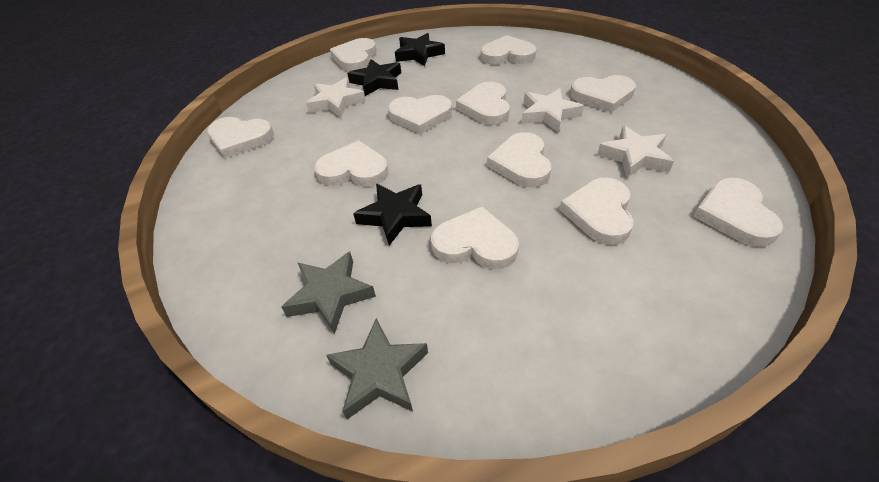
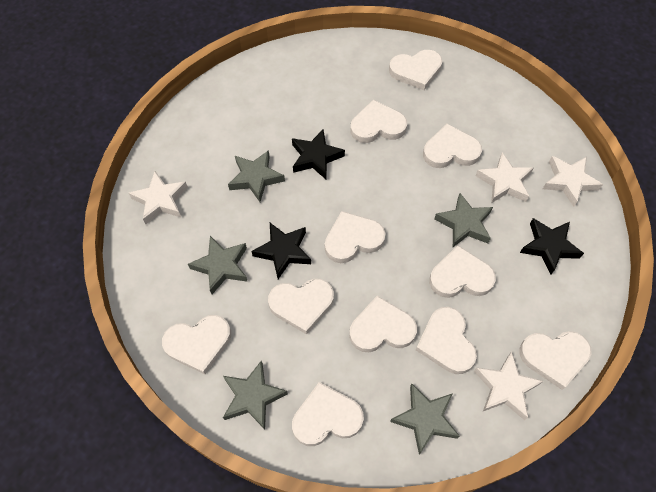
grey star: [281,252,376,334] [326,318,428,419] = 2 -> [188,236,248,294] [223,360,288,430] [228,150,285,202] [390,384,460,455] [435,193,493,247] = 5
white star: [306,78,366,118] [521,88,584,133] [597,125,674,178] = 3 -> [129,171,188,224] [474,352,543,420] [476,152,533,203] [543,156,603,207] = 4

